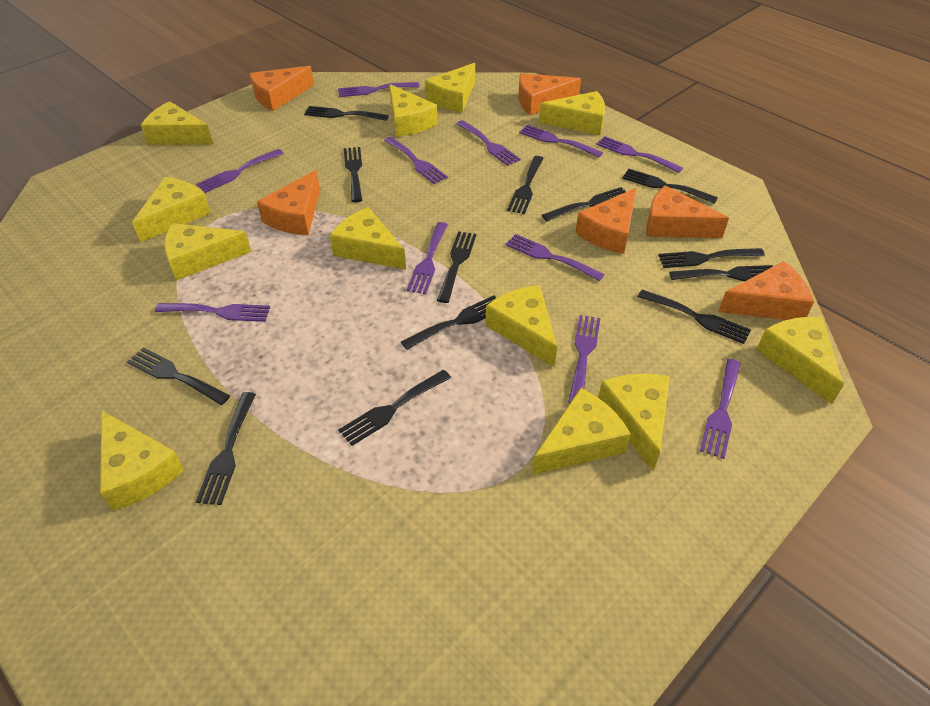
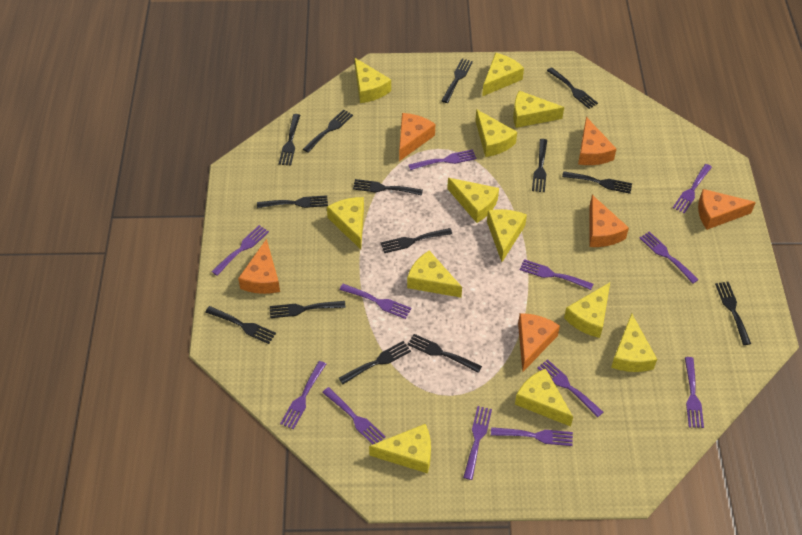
black fork: [127,348,230,405] [196,392,256,505] [304,106,389,121] [338,370,451,446] [344,147,362,202] [401,295,496,350] [437,231,476,303] [507,156,544,214] [542,187,626,221] [622,169,718,204] [638,289,751,344] [658,248,765,268] [669,265,773,281] = 13 -> [205,306,276,344] [257,195,328,208] [270,301,346,318] [279,114,300,166] [303,110,353,153] [339,341,411,384] [353,179,423,196] [381,228,452,253] [408,334,482,373] [441,58,473,103] [532,139,547,192] [547,67,598,109] [562,171,632,194] [715,282,751,345] = 14
purple fork: [155,303,270,322] [196,149,284,193] [338,82,419,97] [384,137,448,184] [407,222,448,294] [456,120,521,166] [505,234,604,281] [519,125,603,158] [568,315,601,403] [596,136,683,173] [700,359,741,459] = 11 -> [211,225,269,276] [280,361,326,430] [322,387,386,444] [340,284,412,319] [409,149,477,170] [463,406,492,480] [491,427,573,446] [520,259,593,290] [537,359,603,417] [640,231,699,283] [673,164,712,214] [685,357,704,428] = 12

